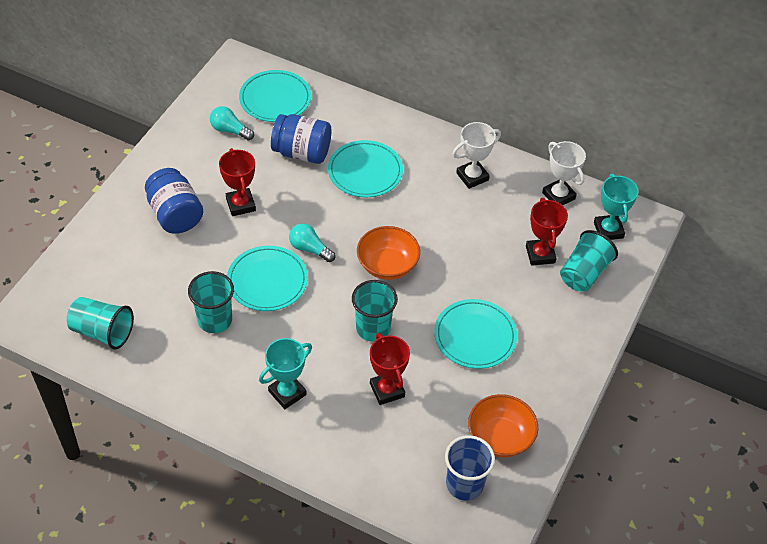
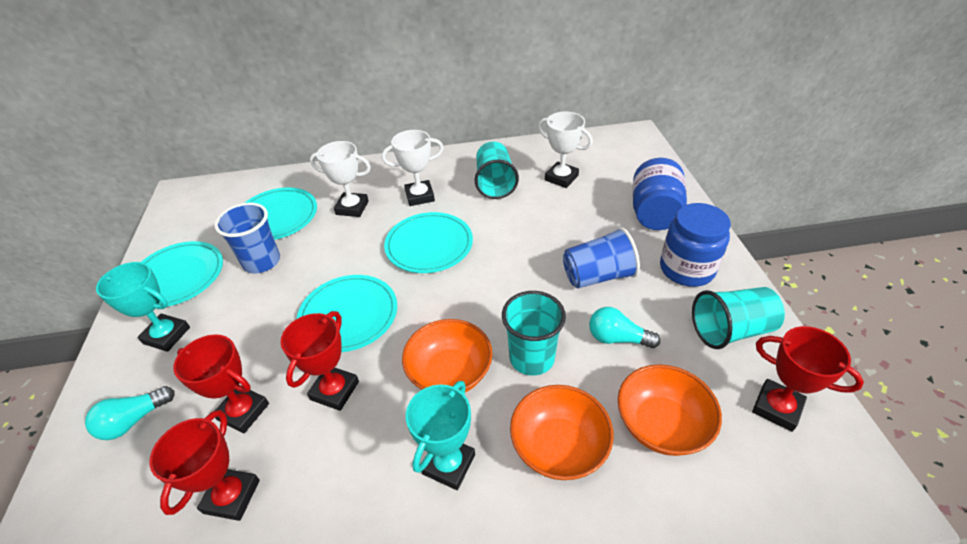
blue cup: [445,435,495,501] = 1 -> [214,203,280,274] [563,227,640,288] = 2
orange bowl: [357,226,420,280] [468,394,538,458] = 2 -> [402,319,493,392] [510,385,614,480] [618,364,722,456] = 3
red trophy: [219,148,256,216] [370,333,410,405] [526,198,568,266] = 3 -> [149,410,260,521] [173,334,269,434] [281,311,359,411] [752,326,864,432] = 4
turquoise cup: [67,297,134,350] [188,271,234,333] [352,280,398,342] [560,230,618,292] = 4 -> [475,142,519,199] [502,291,566,376] [692,287,785,349] = 3
white trophy: [453,122,501,189] [542,141,586,205] = 2 -> [310,141,371,217] [382,130,444,206] [538,112,593,188] = 3

